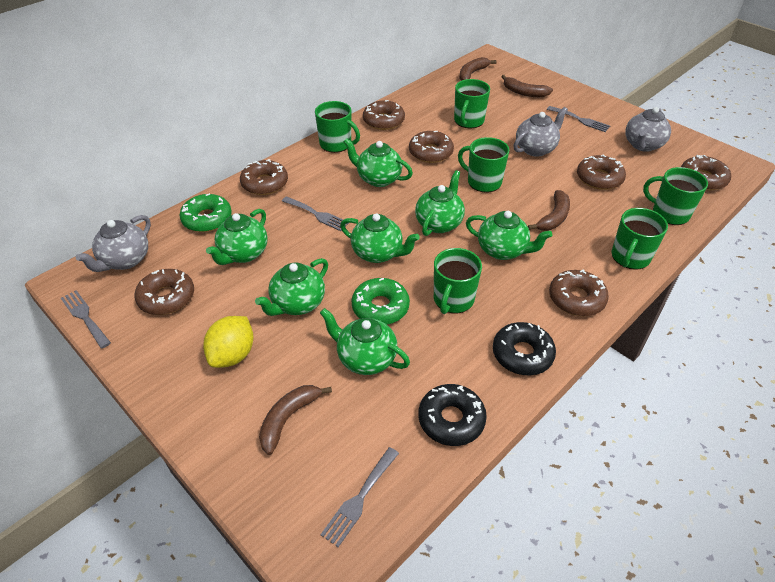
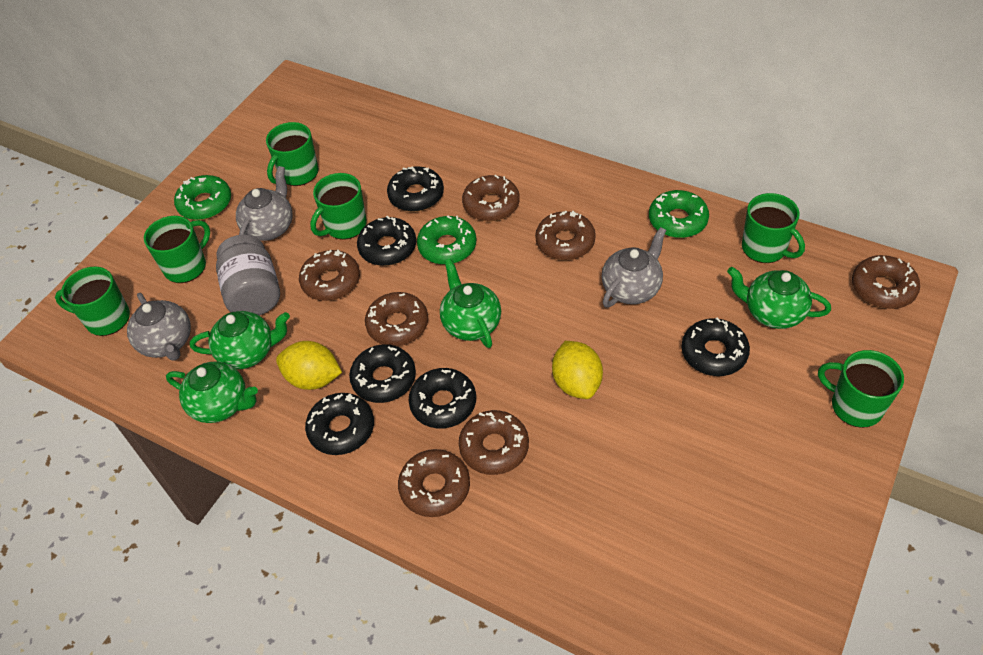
black donut: [418,384,487,446] [493,322,556,375] = 2 -> [305,393,374,455] [349,344,416,403] [357,215,416,266] [387,166,444,212] [408,368,476,429] [682,317,750,376] = 6
brown banana: [259,385,332,455] [459,57,497,81] [501,75,553,97] [528,190,570,231] = 4 -> none = 0
green donut: [179,193,232,232] [352,278,410,325] = 2 -> [174,175,231,220] [417,216,476,265] [649,190,709,238] = 3
green teapot: [206,209,268,265] [255,258,328,316] [320,308,410,375] [340,213,420,263] [343,138,413,187] [415,170,465,236] [466,211,552,260] = 7 -> [166,362,258,423] [190,311,290,369] [440,259,501,348] [727,267,831,329] = 4
grey fork: [61,290,111,349] [282,196,349,231] [320,447,399,547] [547,106,610,132] = 4 -> none = 0
grey jar: none = 0 -> [216,235,280,315] = 1
yellow lemon: [203,316,254,368] = 1 -> [276,341,342,390] [552,341,603,399] = 2

